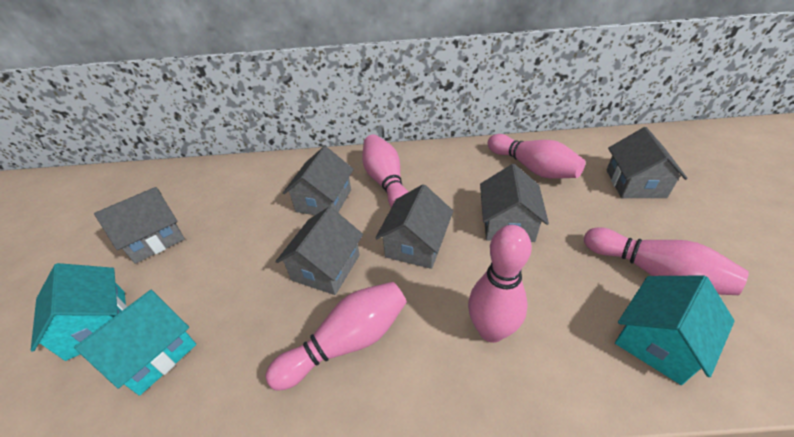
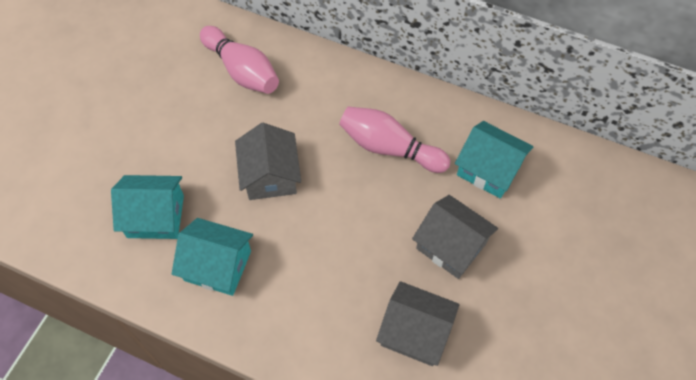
grey house: [94,187,185,264] [275,206,363,295] [283,146,354,215] [375,184,453,269] [480,164,549,242] [606,127,688,198] = 6 -> [235,123,301,200] [376,281,459,366] [412,195,498,279] = 3
pink bowling pin: [265,282,407,391] [362,135,408,208] [468,225,532,343] [488,134,585,179] [584,227,749,295] = 5 -> [200,26,279,94] [339,107,450,173] = 2

